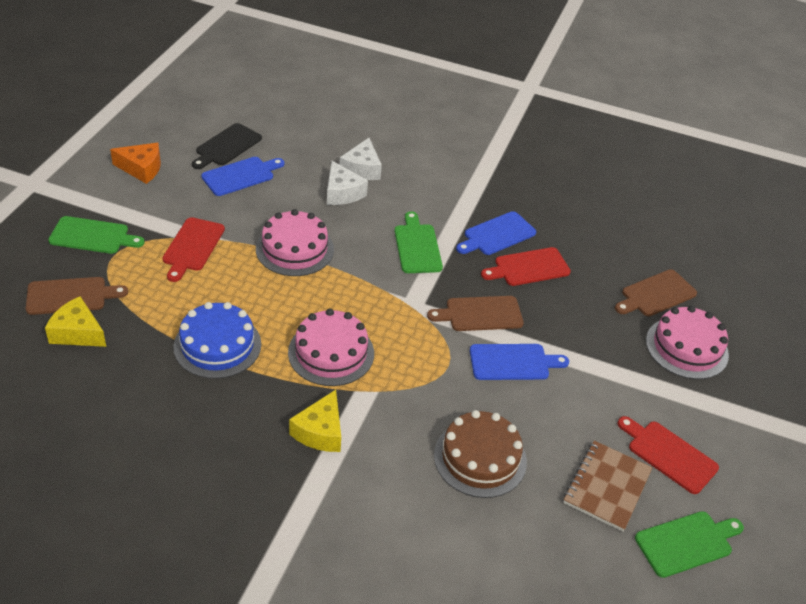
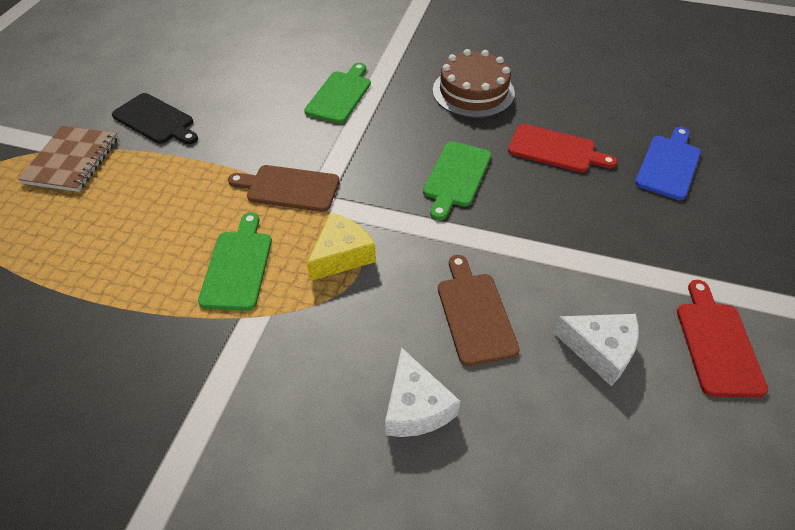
blue cake: [173,302,261,379] = 1 -> none = 0
blue cutting board: [201,157,285,196] [456,211,536,255] [470,344,569,380] = 3 -> [635,127,701,200] = 1
brown cutting board: [26,277,128,315] [427,296,524,331] [615,269,697,316] = 3 -> [228,165,339,212] [438,255,520,366] = 2
orange cheese: [110,143,161,184] = 1 -> none = 0
pink cake: [256,209,334,276] [288,309,374,386] [646,306,729,379] = 3 -> none = 0
red cutting board: [163,217,225,282] [481,247,571,286] [618,416,719,494] = 3 -> [508,124,617,173] [677,280,768,397] = 2
yellow cheese: [45,296,106,347] [289,390,341,452] = 2 -> [307,213,376,281] = 1

